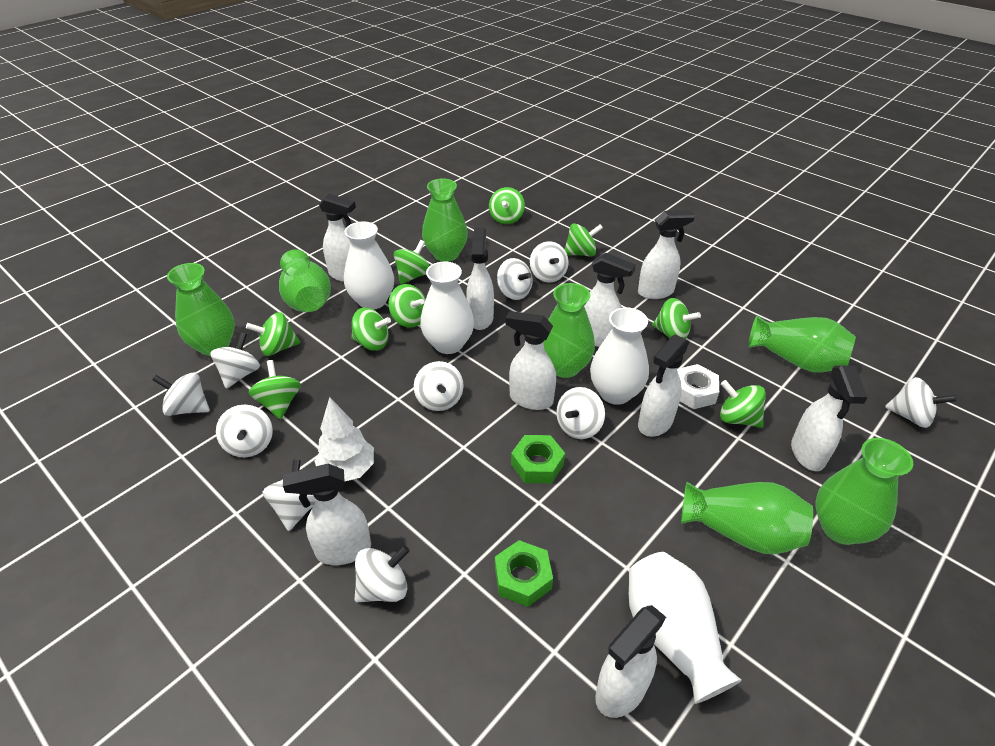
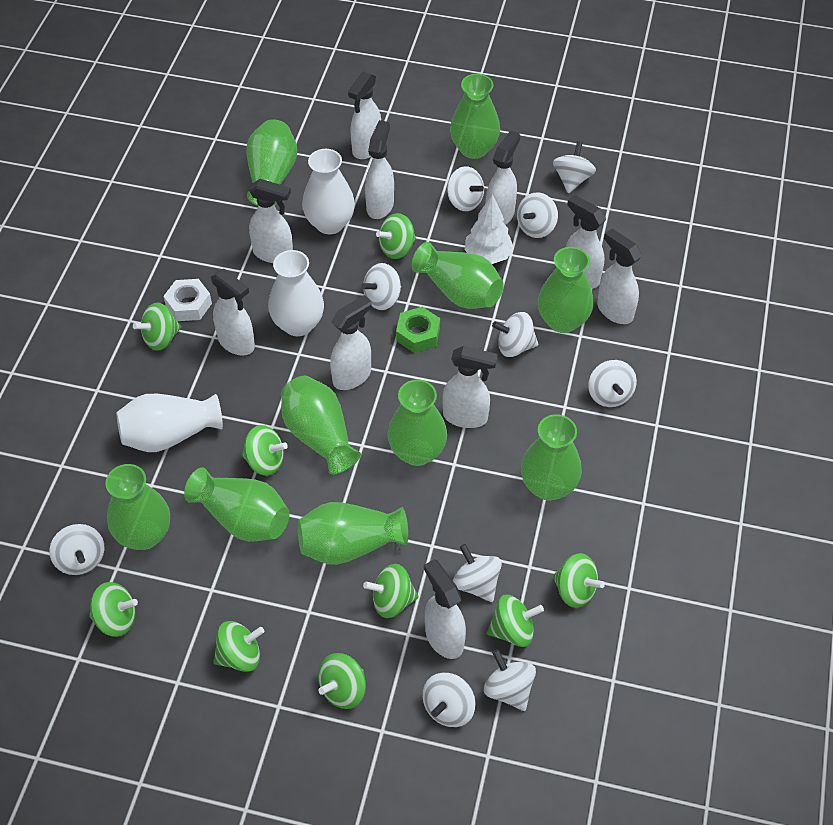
green nut: [495,540,553,607] [511,435,565,483] = 2 -> [396,307,440,353] = 1
green vase: [167,263,235,356] [279,249,331,312] [422,178,468,262] [543,283,595,378] [681,482,813,554] [748,316,856,373] [816,438,913,545] = 7 -> [105,464,170,550] [184,468,289,542] [246,119,297,206] [281,376,361,475] [298,502,408,565] [388,380,447,466] [412,242,504,309] [450,74,500,159] [521,414,582,500] [538,247,593,333] = 10
white spray bottle: [283,464,371,565] [319,194,356,282] [466,228,494,330] [506,311,556,410] [584,253,636,347] [595,605,666,718] [638,210,695,299] [638,334,689,437] [791,365,868,471] = 9 -> [211,269,255,356] [249,179,293,263] [330,295,372,390] [348,71,381,159] [365,120,394,219] [424,559,466,659] [443,346,498,428] [485,130,520,225] [566,195,606,288] [597,229,642,324] = 10
white vase: [344,221,394,310] [420,262,474,354] [590,307,649,405] [629,552,742,704] = 4 -> [116,394,223,452] [268,250,324,336] [302,149,355,235] = 3

